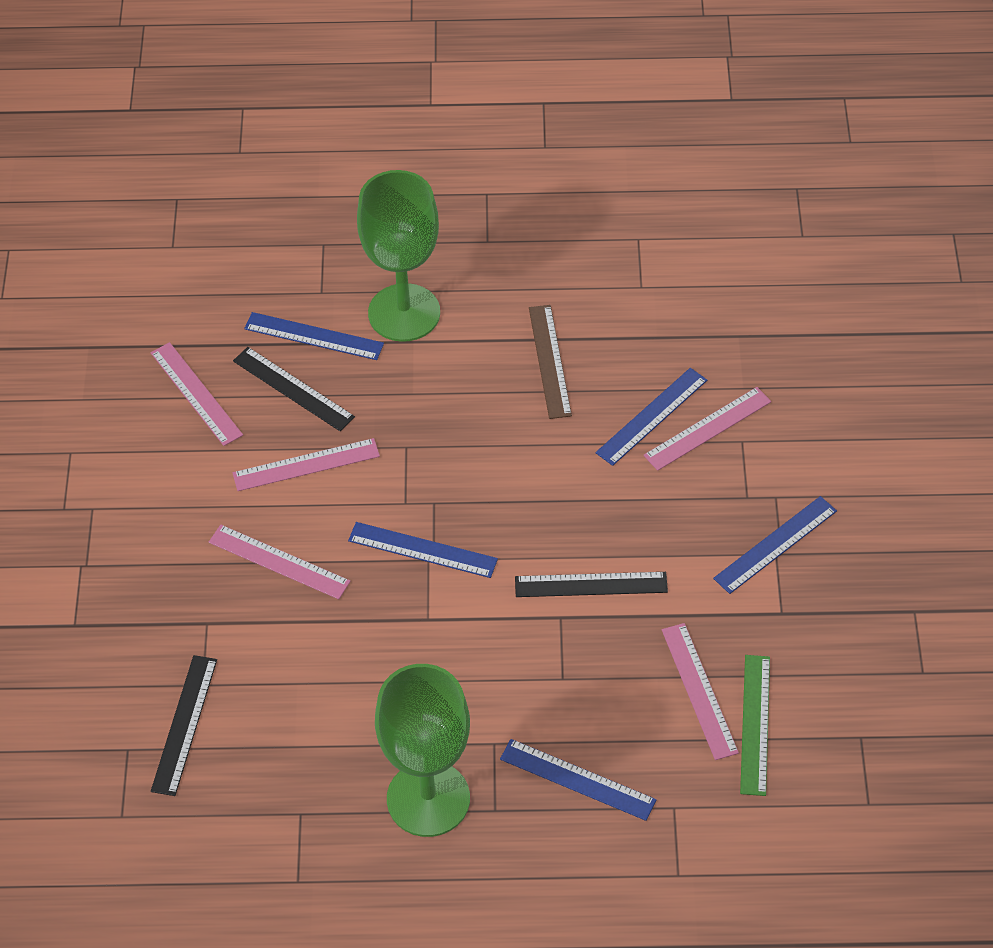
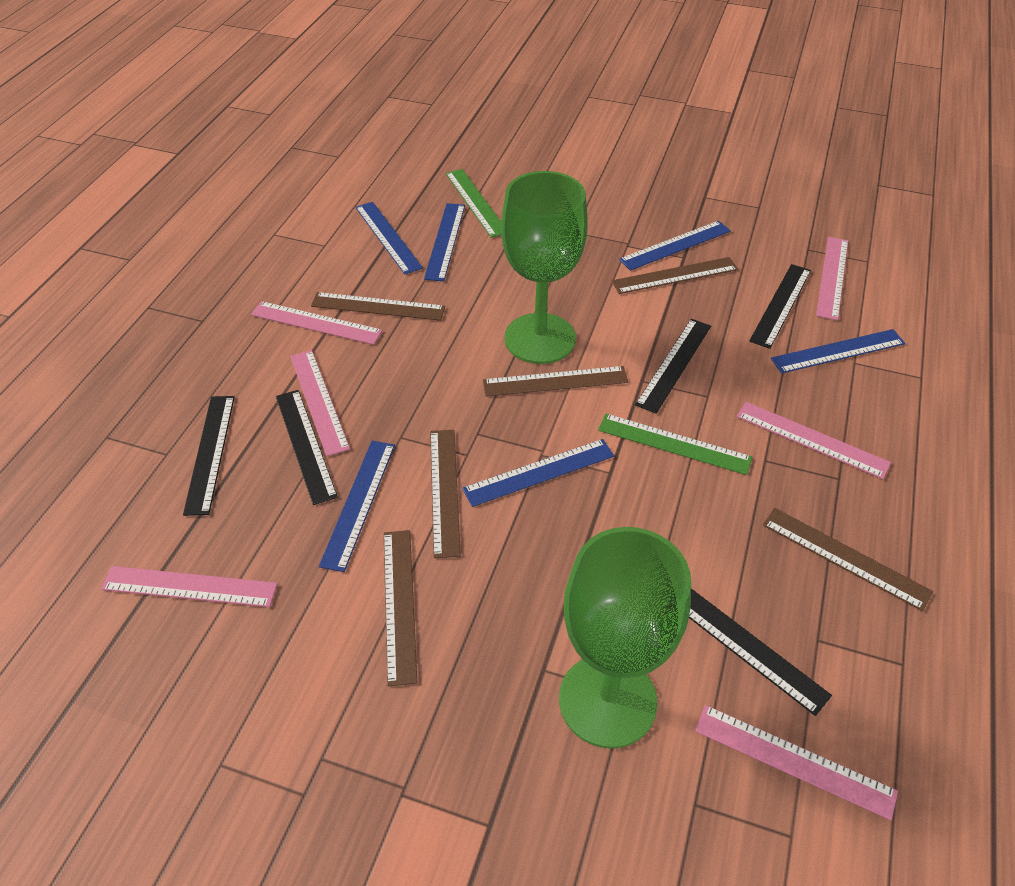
black ruler: [151,655,217,796] [233,347,355,431] [515,572,668,597] = 3 -> [183,396,235,516] [276,390,338,505] [635,319,711,414] [689,589,832,716] [749,264,811,349] = 5
blue ruler: [244,312,384,360] [348,522,498,578] [500,739,656,821] [596,368,707,466] [713,496,837,594] = 5 -> [319,441,395,572] [355,202,423,275] [424,203,465,281] [462,439,614,507] [619,221,731,271] [771,329,905,374] = 6
brown ruler: [529,305,572,419] = 1 -> [311,292,445,321] [384,530,417,686] [430,430,461,558] [483,366,628,397] [612,257,738,294] [763,508,933,611] = 6
green ruler: [740,655,770,796] = 1 -> [446,169,501,238] [598,414,752,475] = 2
pink ruler: [151,342,243,446] [209,525,350,599] [233,438,380,491] [644,387,771,471] [662,623,739,760] = 5 -> [101,566,278,607] [251,301,383,345] [290,350,350,456] [695,705,898,820] [737,402,891,479] [816,237,848,320] = 6

